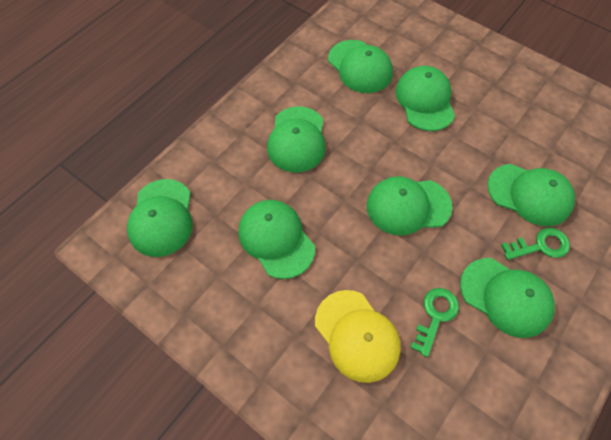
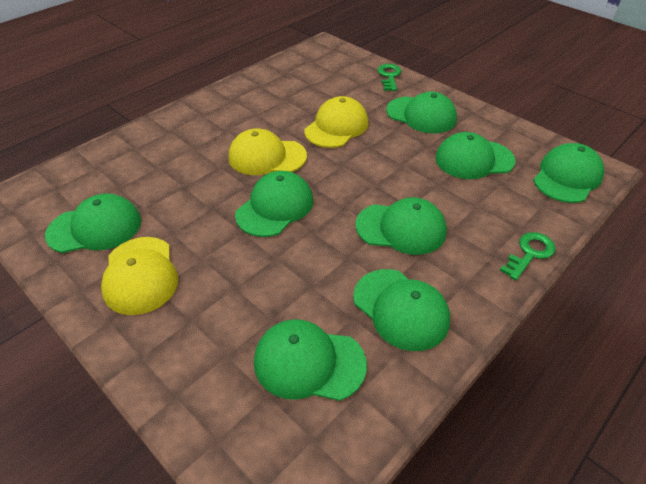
yellow cap: [315,290,401,383] = 1 -> [101,237,178,315] [229,128,307,175] [304,96,368,148] = 3

